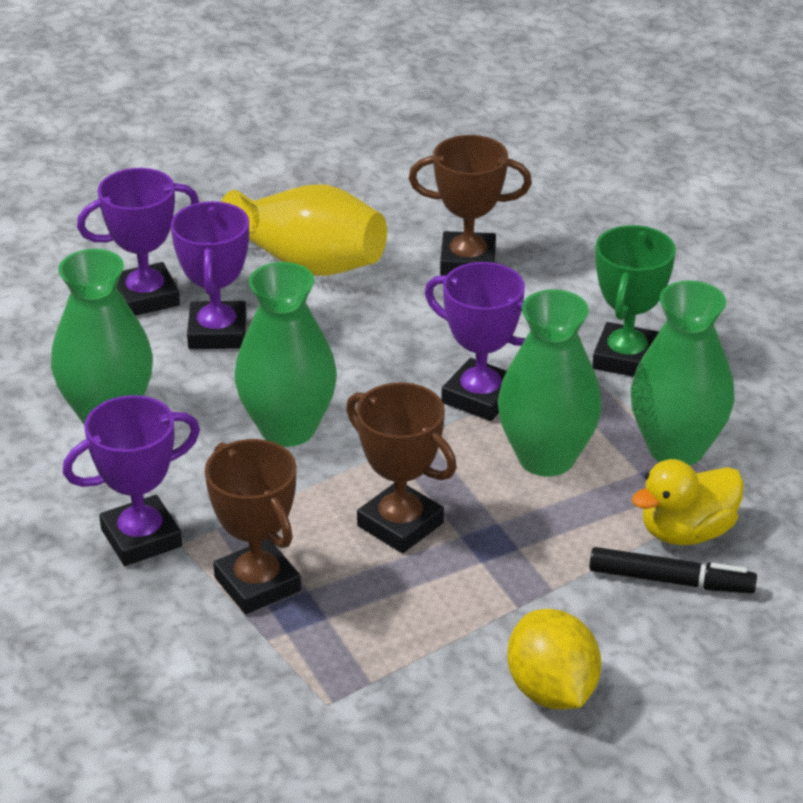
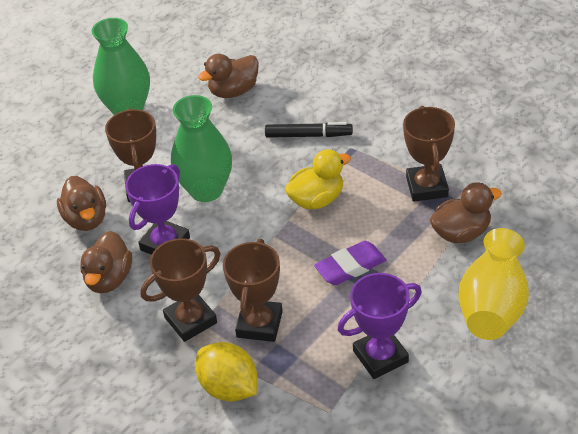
brown duck: none = 0 -> [57,176,106,231] [81,231,132,293] [198,54,259,98] [430,183,502,243] = 4
brown trophy: [205,439,301,614] [346,382,457,553] [409,135,532,276] = 3 -> [105,108,156,202] [141,238,221,342] [223,239,283,342] [403,105,455,202] = 4
green trophy: [592,225,676,377] = 1 -> none = 0
green vase: [51,249,153,424] [235,262,337,447] [498,289,602,476] [631,280,735,466] = 4 -> [92,18,150,115] [171,95,232,202] = 2
purple eraser: none = 0 -> [314,241,386,285] = 1
purple trophy: [63,395,200,566] [77,168,199,316] [171,201,249,349] [425,262,526,421] = 4 -> [125,164,190,255] [338,273,422,379] = 2

